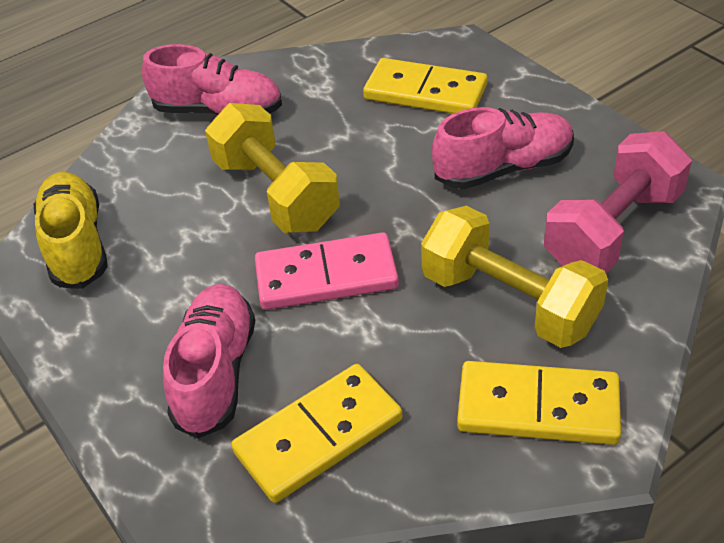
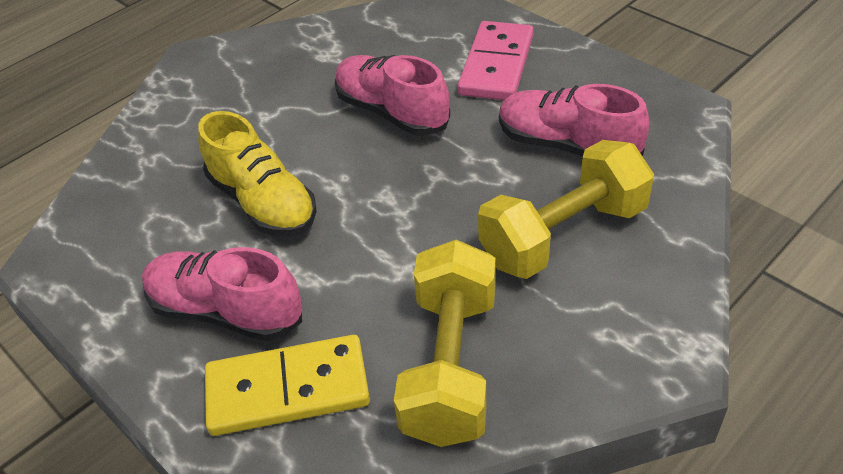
pink dumbbell: [544,131,692,273] = 1 -> none = 0
yellow domino: [231,364,402,503] [363,58,487,114] [457,361,621,445] = 3 -> [205,335,370,436] = 1

